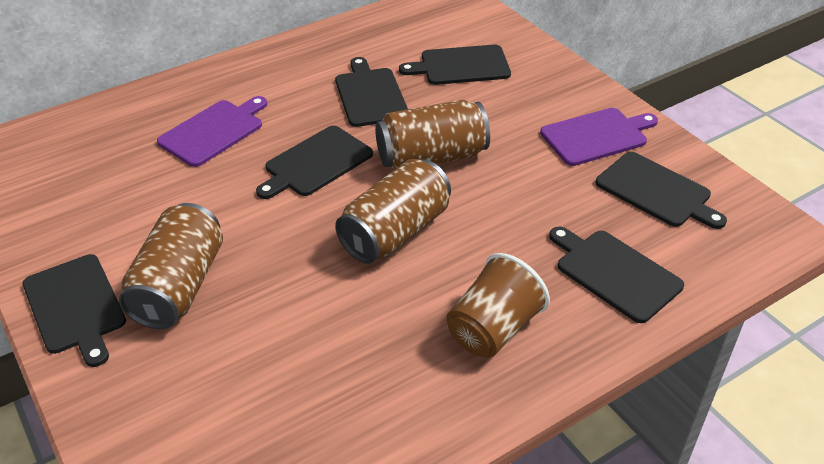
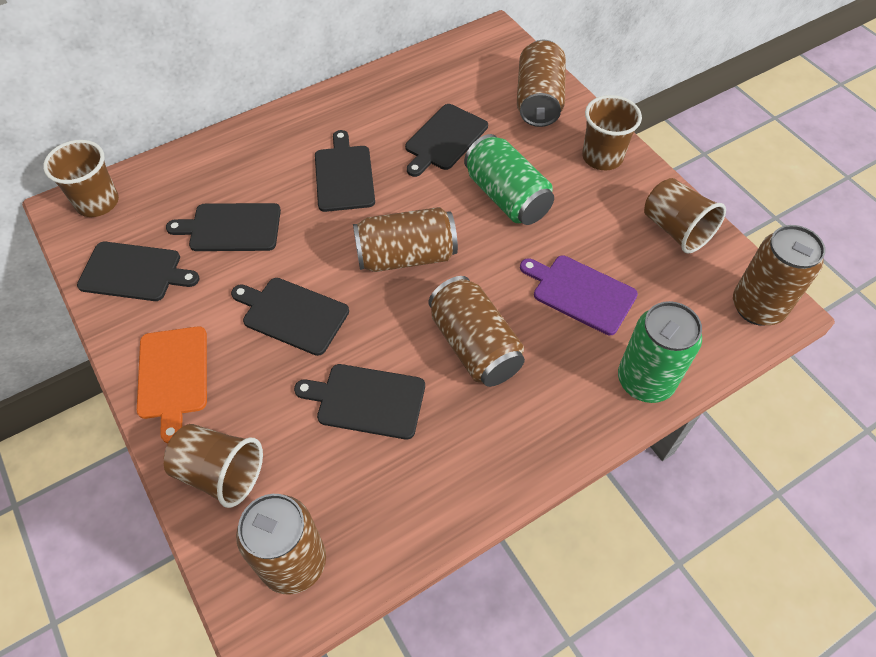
brown can: [119,203,223,329] [335,159,451,264] [375,99,490,170] = 3 -> [236,494,326,595] [353,207,458,272] [428,276,525,387] [517,40,566,127] [733,225,825,326] = 5
brown cup: [446,253,550,358] = 1 -> [43,140,119,217] [164,424,263,508] [582,95,642,170] [644,178,726,254] = 4
green can: none = 0 -> [464,134,554,225] [618,301,702,403] = 2
orange cutting board: none = 0 -> [137,326,207,443] = 1
purple cutting board: [157,96,267,167] [540,108,658,166] = 2 -> [520,255,638,335] = 1

